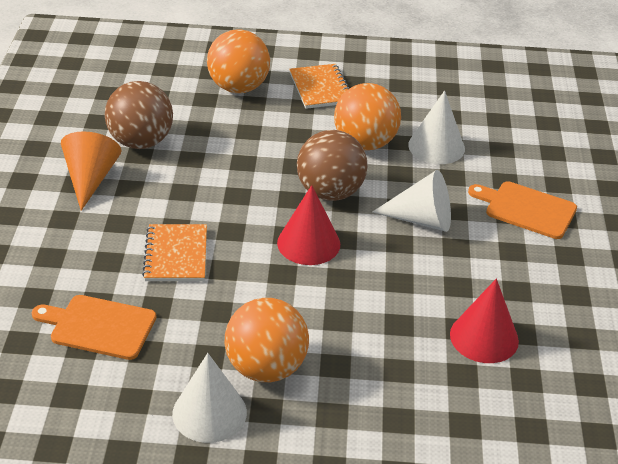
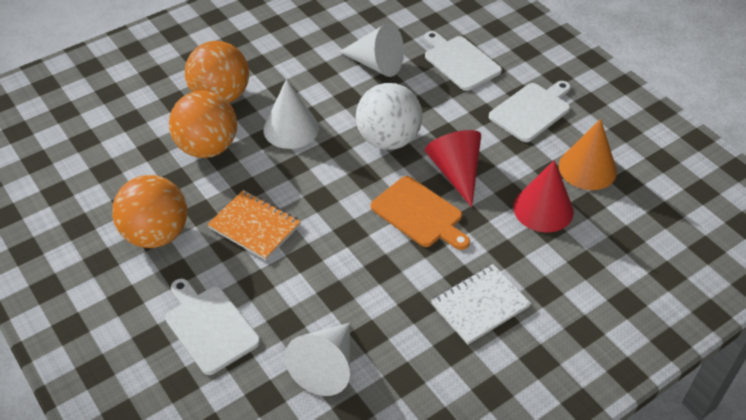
brown ball: [105,81,173,149] [297,130,368,201] = 2 -> none = 0
orange cutting board: [32,295,156,360] [468,181,577,239] = 2 -> [371,176,470,250] = 1
orange notebook: [142,224,207,281] [289,64,349,109] = 2 -> [207,190,301,260] = 1
white ball: none = 0 -> [356,83,422,150] = 1
white cutting board: none = 0 -> [165,279,260,375] [424,31,502,91] [489,81,571,142] = 3
white notebook: none = 0 -> [431,264,531,344] = 1

